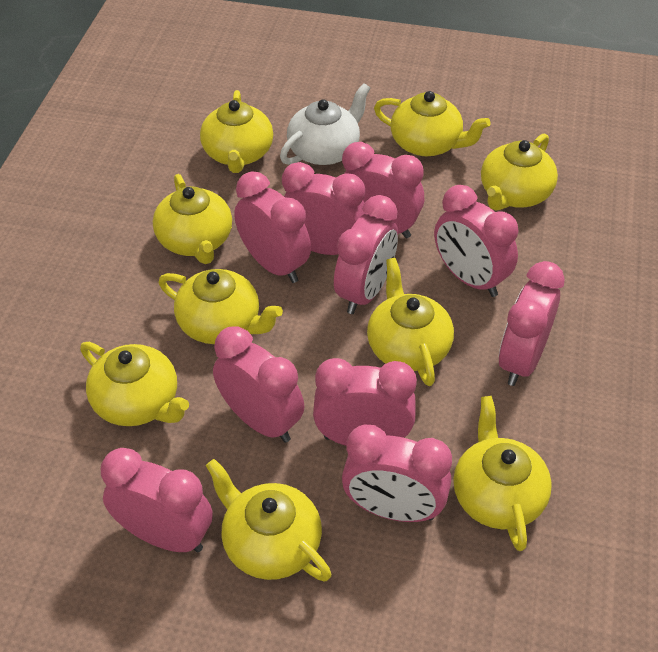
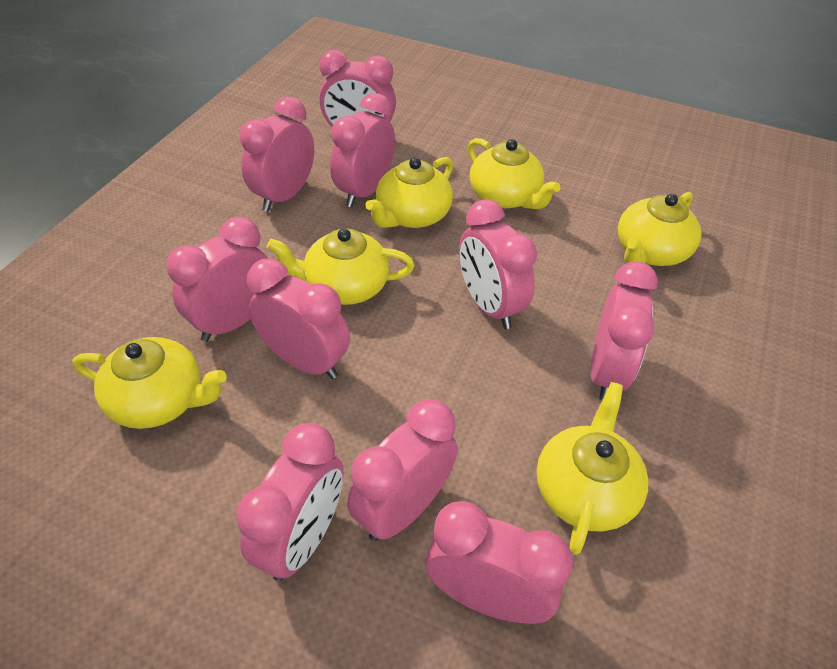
white teapot: [280,83,370,165] = 1 -> none = 0
yellow teapot: [80,342,189,426] [153,174,232,264] [159,269,283,344] [200,90,273,173] [206,459,331,582] [367,258,454,386] [374,91,491,156] [453,396,552,551] [481,134,558,211] = 9 -> [72,337,227,429] [267,228,415,305] [365,157,453,228] [468,138,560,209] [537,382,648,555] [618,192,701,266] = 6

